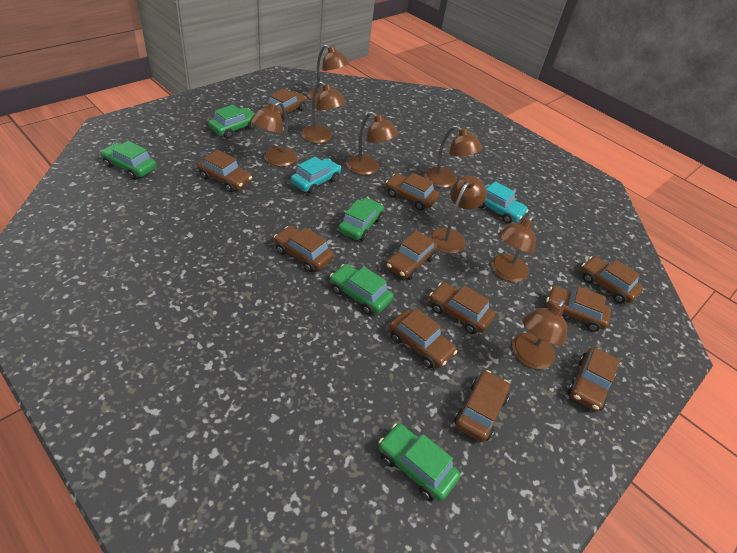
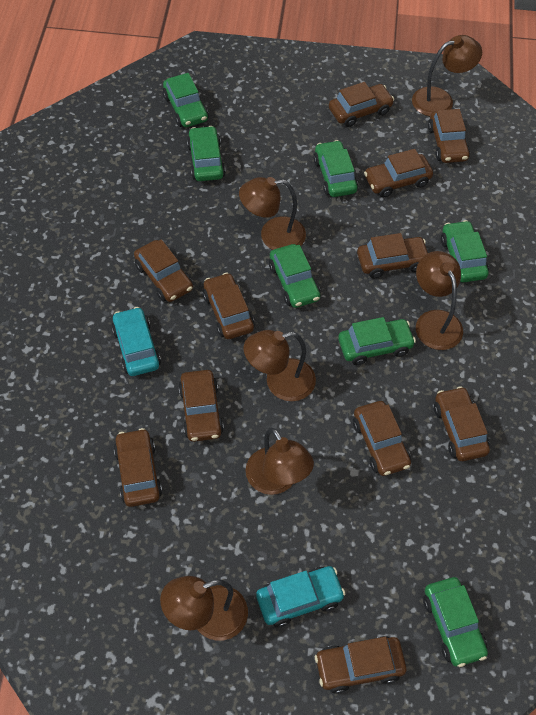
brown lamp: [250,101,298,167] [301,81,346,143] [307,45,349,102] [347,112,399,175] [425,125,482,188] [429,175,487,254] [491,215,536,282] [512,299,567,369] = 8 -> [160,576,248,641] [239,177,306,250] [243,330,316,401] [246,428,314,495] [412,35,482,116] [416,251,463,350] = 6
green car: [100,141,157,180] [208,105,256,138] [330,264,394,315] [338,198,384,241] [379,423,460,501] = 5 -> [163,73,208,127] [187,126,226,181] [269,244,321,308] [314,140,358,197] [338,317,416,365] [423,577,488,667] [441,220,489,282] = 7

